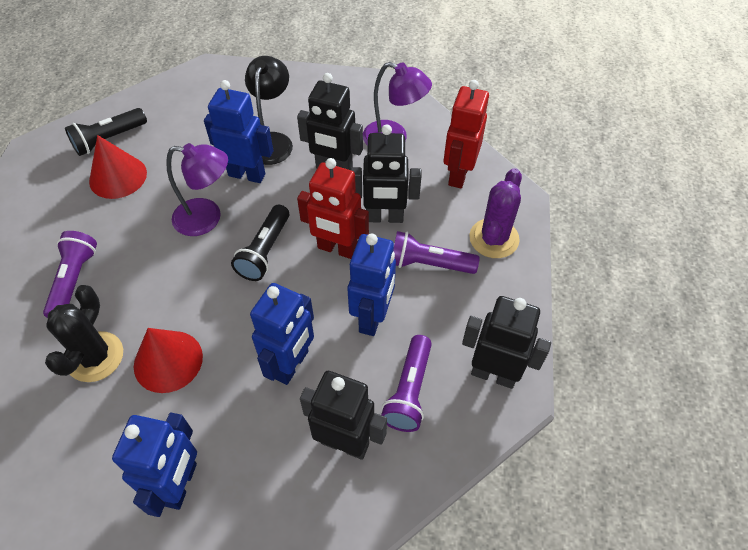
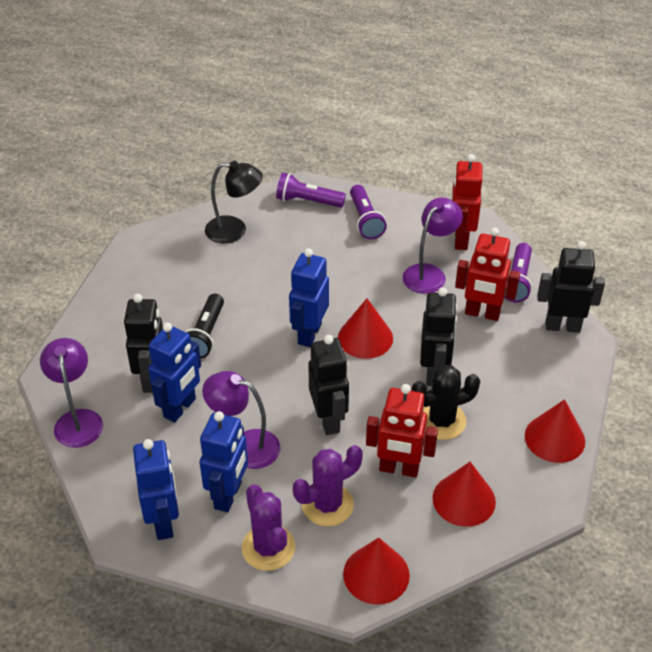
black flashlight: [65,108,147,156] [231,205,289,281] = 2 -> [185,294,224,358] = 1
purple cactus: [469,168,522,258] = 1 -> [242,484,295,571] [293,445,363,527] = 2
purple lamp: [166,143,228,236] [363,62,432,146] = 2 -> [40,338,103,448] [202,371,280,469] [403,197,463,294] = 3
red cone: [89,135,147,199] [134,328,203,393] = 2 -> [338,299,393,359] [343,538,410,605] [433,462,496,527] [525,399,585,463] = 4
red robot: [297,158,369,259] [444,80,489,189] = 2 -> [366,384,438,477] [451,154,482,250] [455,227,520,321] = 3

